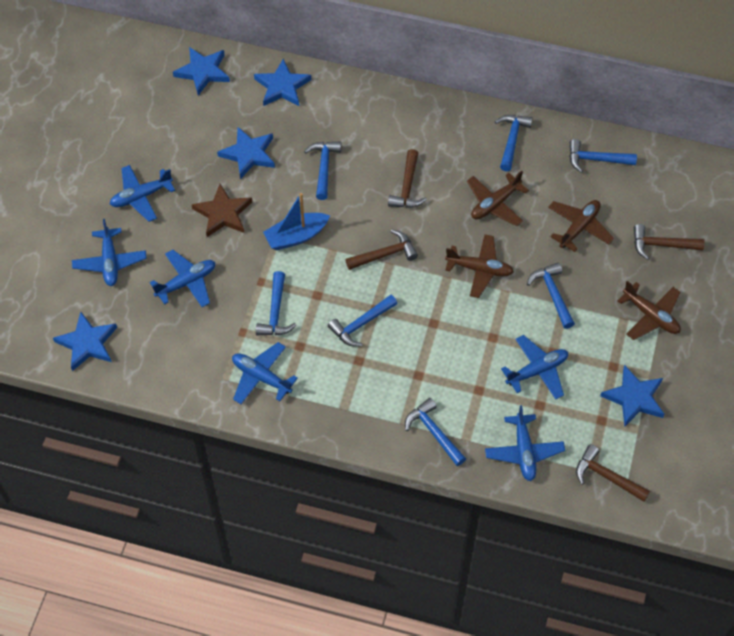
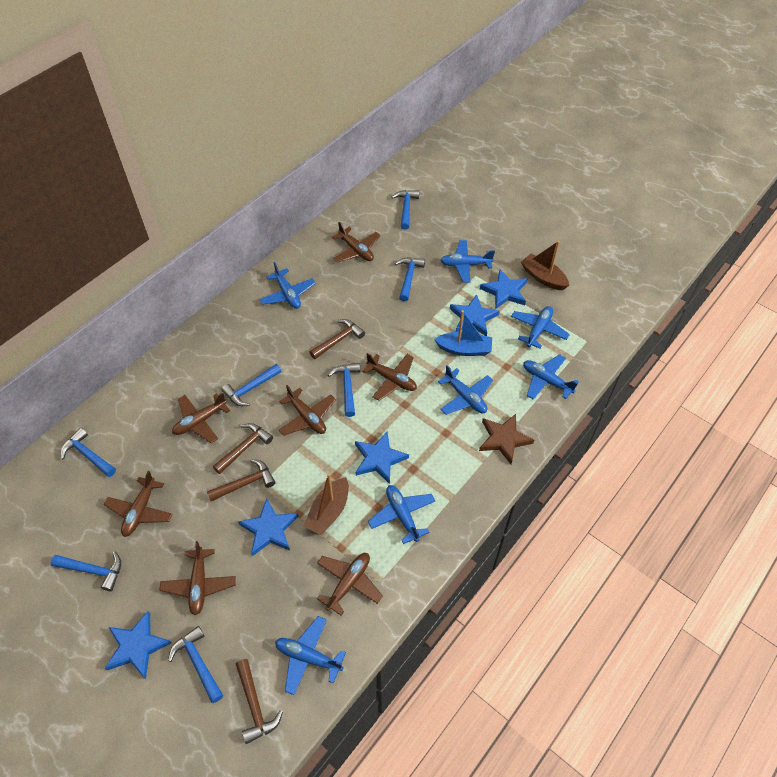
blue plane: [72,219,147,286] [110,165,175,222] [150,250,215,307] [232,342,298,404] [485,405,565,481] [501,335,568,399] = 6 -> [260,262,316,309] [275,616,346,695] [368,485,435,544] [438,365,493,415] [440,240,495,283] [511,306,570,349] [523,354,579,400] = 7
brown boat: none = 0 -> [304,473,349,535] [521,241,569,290] = 2
brown plane: [445,234,514,298] [467,171,529,226] [548,200,614,252] [617,281,681,340] = 4 -> [104,471,172,537] [160,541,236,616] [172,393,230,443] [279,385,336,436] [317,553,383,615] [332,222,380,263] [362,353,417,401] = 7

